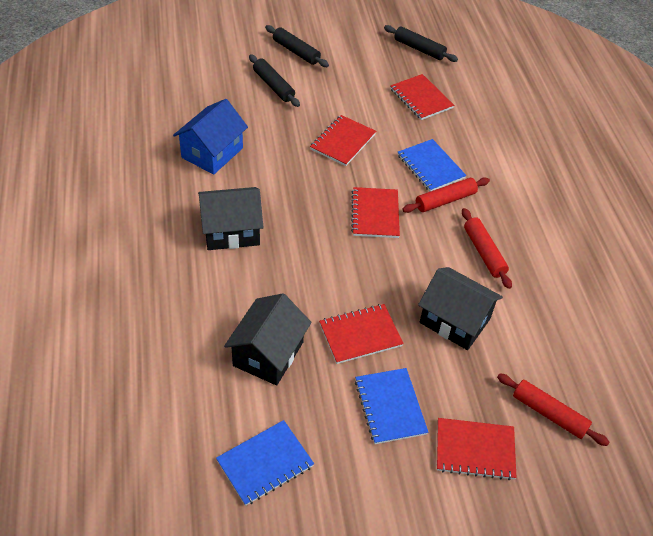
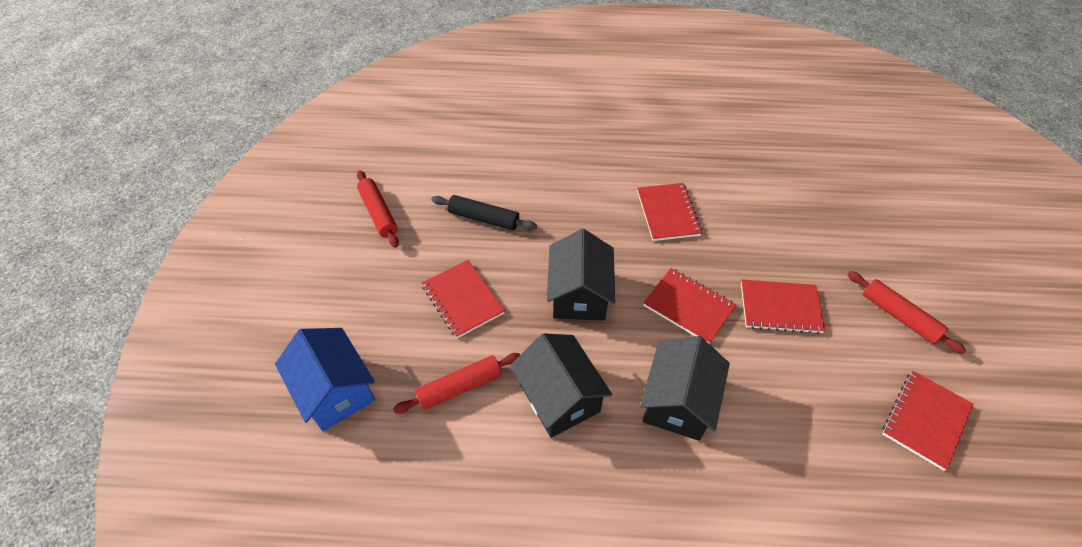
black rolling pin: [249,54,300,107] [265,25,329,67] [384,25,458,62] = 3 -> [431,195,537,230] = 1
blue notebook: [216,420,314,506] [355,368,428,444] [398,139,466,191] = 3 -> none = 0

